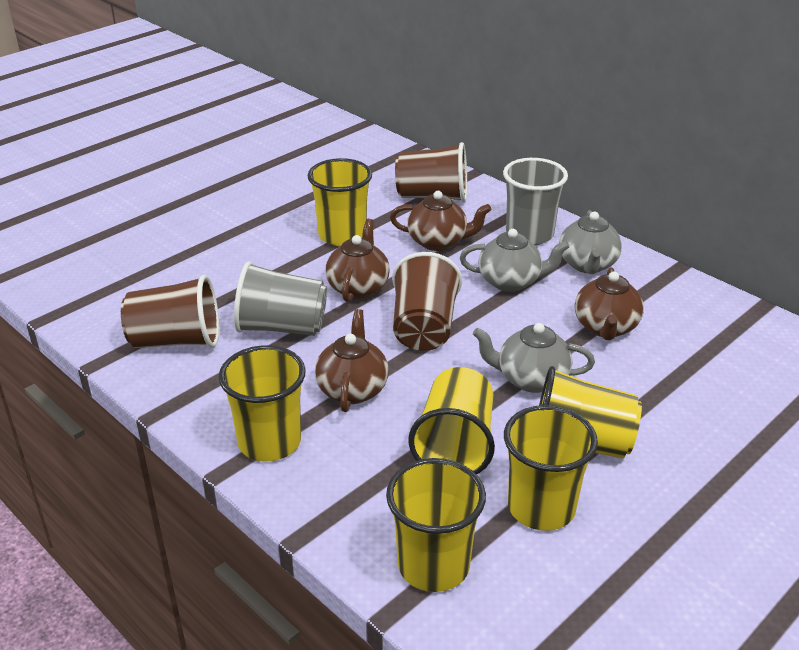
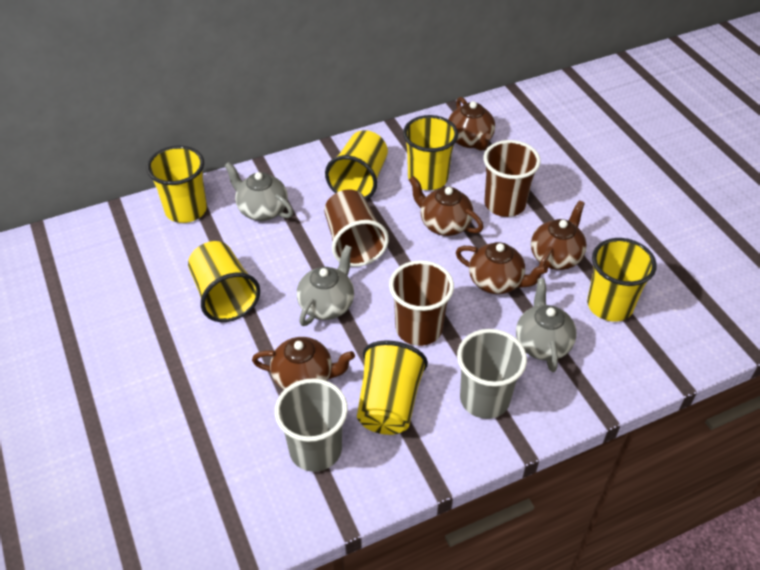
brown teapot: [315,309,389,412] [325,219,390,302] [390,191,491,251] [575,267,644,340] = 4 -> [252,337,355,390] [409,176,484,236] [448,97,495,151] [456,242,548,294] [531,201,587,270] = 5

